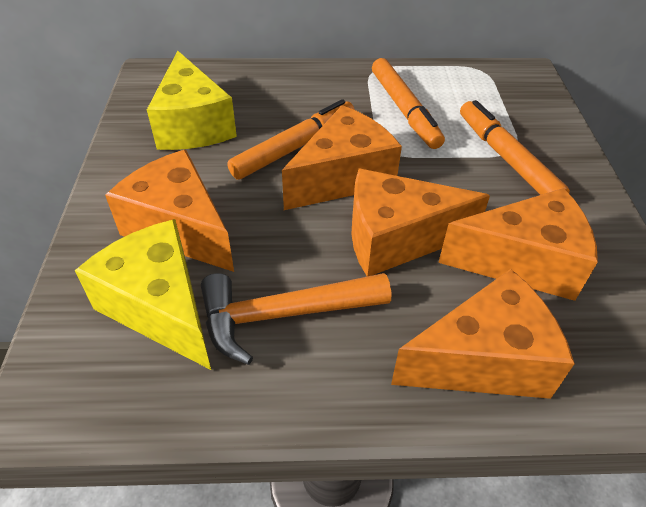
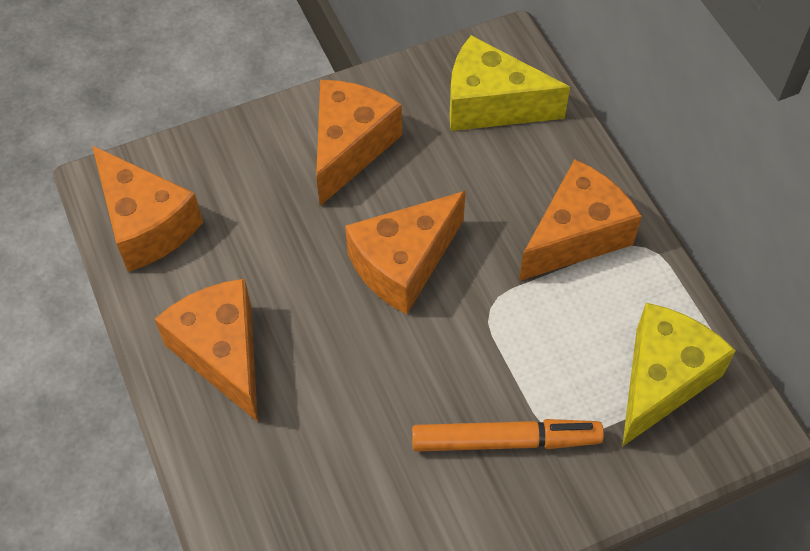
orange hammer: [201,273,391,365] = 1 -> none = 0
orange marker: [227,99,355,180] [372,58,445,149] [460,100,570,195] = 3 -> [412,419,604,452] = 1

